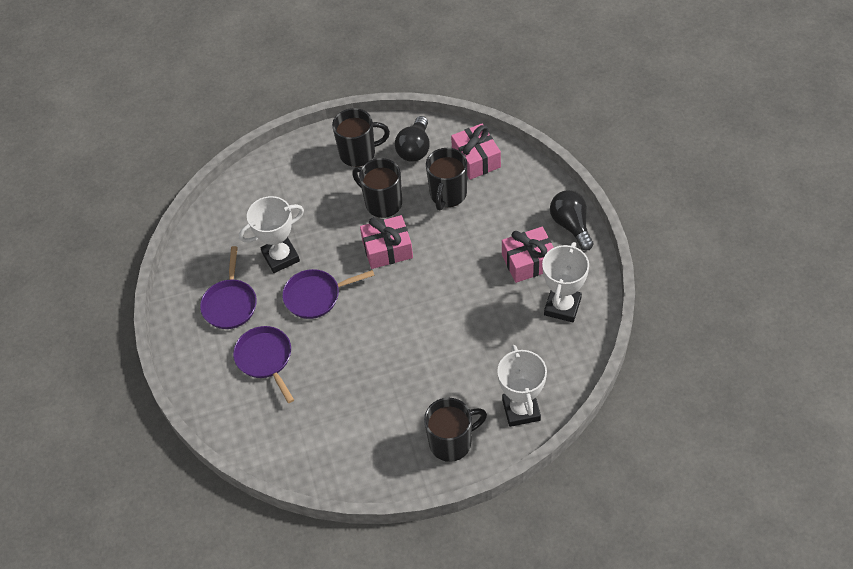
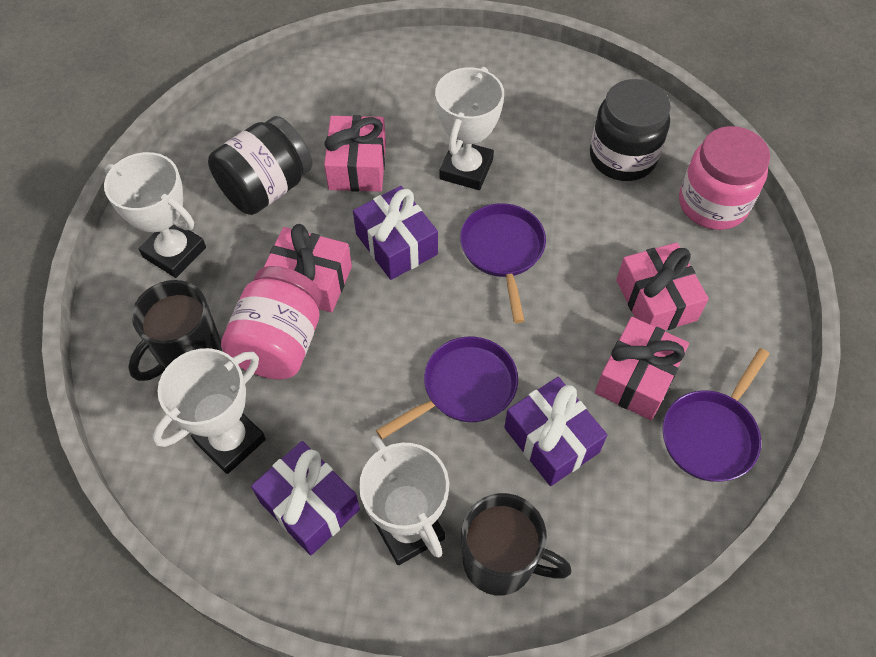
black jar: none = 0 -> [208,116,313,215] [590,79,671,181] = 2
black light bulb: [395,116,430,162] [550,190,593,251] = 2 -> none = 0
black mug: [332,108,390,167] [352,158,402,218] [424,398,487,462] [426,148,467,211] = 4 -> [128,280,222,381] [462,493,572,596] = 2
pink gift: [360,215,413,269] [451,124,501,180] [502,227,554,283] = 3 -> [264,224,352,312] [324,115,386,192] [595,317,689,420] [616,243,709,330] = 4
pink jar: none = 0 -> [221,266,322,380] [679,126,770,230] = 2
purple gift: none = 0 -> [251,441,360,556] [353,186,438,280] [504,377,607,486] = 3
white trophy: [239,196,304,273] [497,345,547,427] [542,242,589,322] = 3 -> [104,152,206,278] [153,348,266,474] [359,436,449,565] [435,67,504,190] = 4

